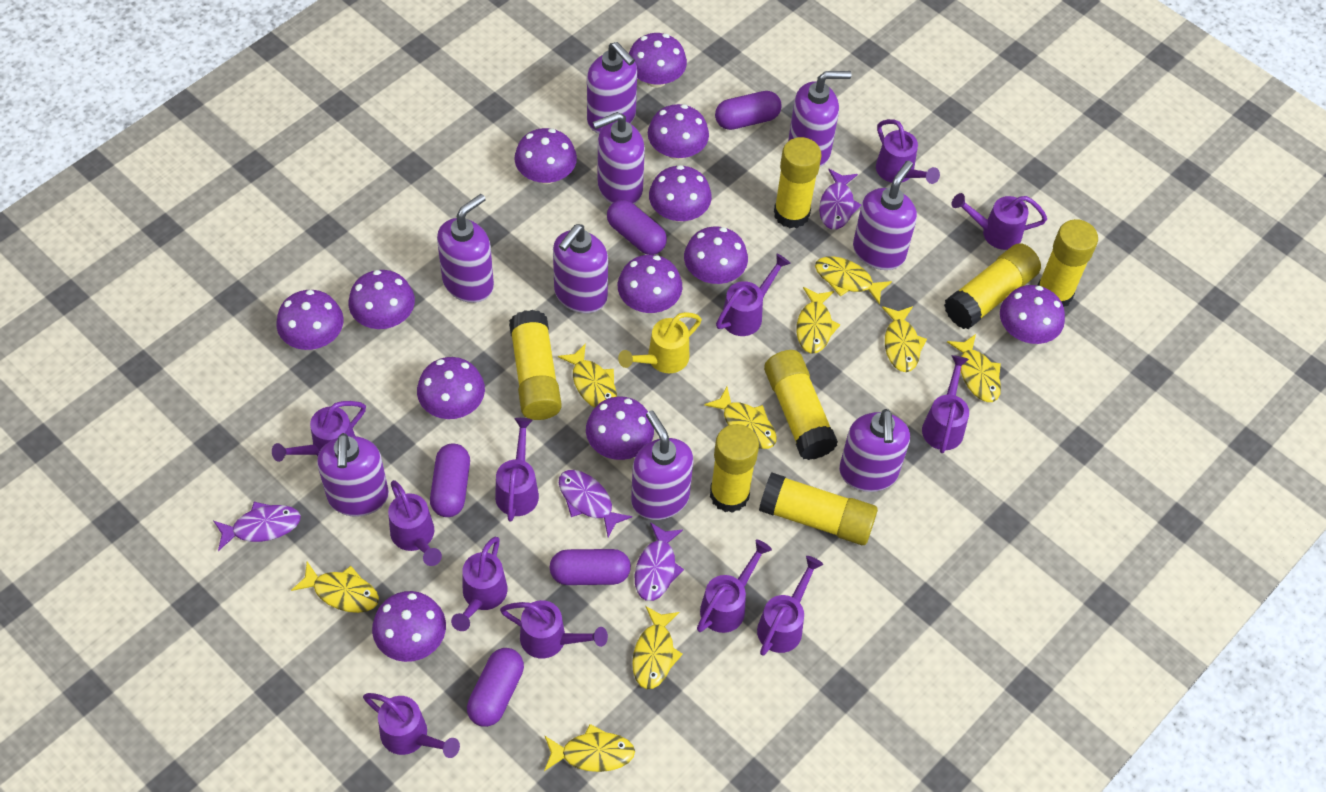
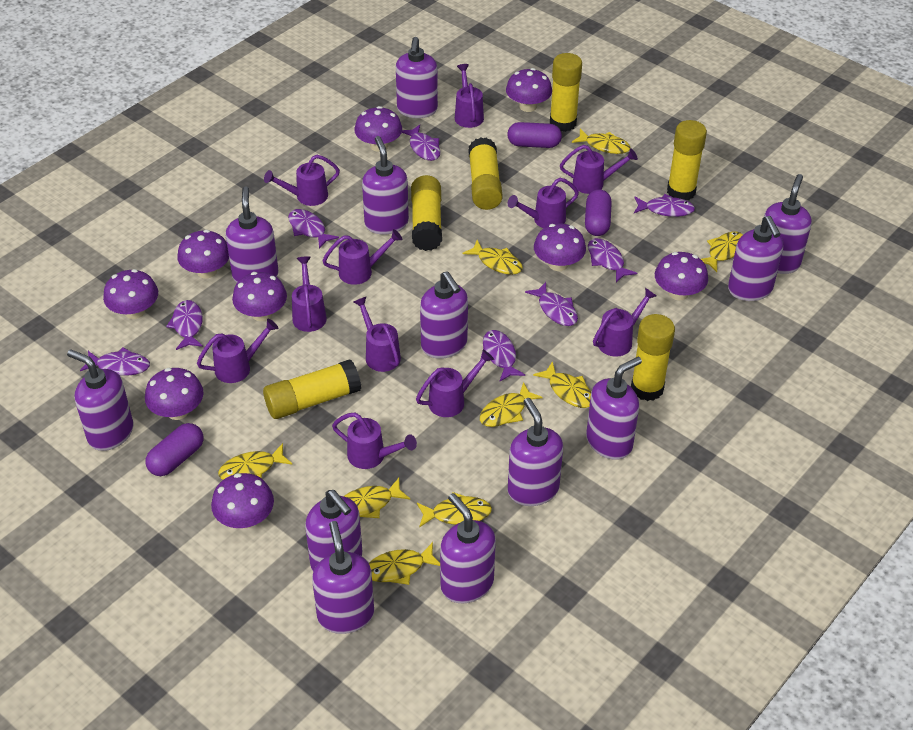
purple capsule: [430,444,470,517] [467,648,524,727] [549,549,631,585] [607,199,667,255] [715,91,782,130] = 5 -> [145,423,203,476] [507,122,562,148] [585,189,612,236] = 3
purple fish: [213,502,301,551] [559,470,632,537] [635,522,684,601] [819,169,861,230] = 4 -> [80,347,150,376] [166,300,203,350] [288,209,339,249] [402,125,441,161] [481,330,525,381] [525,282,578,326] [588,238,637,282] [634,194,695,217] = 8
purple mushroom: [276,290,343,350] [349,270,415,329] [372,591,446,662] [417,357,485,419] [514,128,577,184] [586,396,654,460] [618,255,682,313] [629,33,687,88] [648,104,709,160] [649,165,712,222] [684,226,748,284] [1000,285,1065,344] = 12 -> [103,269,158,319] [145,368,203,420] [177,230,229,279] [211,473,274,529] [232,272,287,321] [354,106,402,152] [506,68,552,112] [534,223,586,271] [655,252,708,300] = 9
purple soap dispenser: [317,433,389,517] [437,194,494,303] [553,224,608,313] [587,42,637,134] [592,112,645,204] [631,411,693,520] [788,71,851,167] [839,409,910,492] [853,161,917,270] = 9 -> [67,349,133,451] [226,186,279,283] [305,490,362,571] [312,521,374,634] [362,136,409,235] [396,37,438,118] [420,271,468,359] [440,493,496,603] [508,398,563,506] [586,357,642,460] [728,216,783,301] [764,174,812,274] = 12
purple watering can: [272,401,366,462] [363,693,460,758] [388,480,442,566] [451,537,508,631] [495,418,539,522] [500,600,608,659] [697,540,772,633] [716,254,791,336] [757,556,823,656] [876,119,940,184] [922,355,969,453] [952,193,1047,250] = 12 -> [197,319,279,383] [264,155,340,206] [292,256,327,332] [322,229,403,285] [332,413,417,469] [354,296,401,372] [416,350,494,417] [455,64,484,128] [508,178,579,228] [560,145,638,194] [593,288,657,357] = 11
yellow glue stick: [509,310,562,420] [710,424,759,513] [759,472,878,545] [764,350,838,460] [774,137,821,228] [944,243,1041,329] [1037,219,1098,307] = 7 -> [263,359,361,419] [411,175,442,251] [468,137,503,210] [550,53,582,132] [631,314,675,401] [667,120,707,200] = 6
yellow watering can: [618,312,702,373] = 1 -> none = 0

